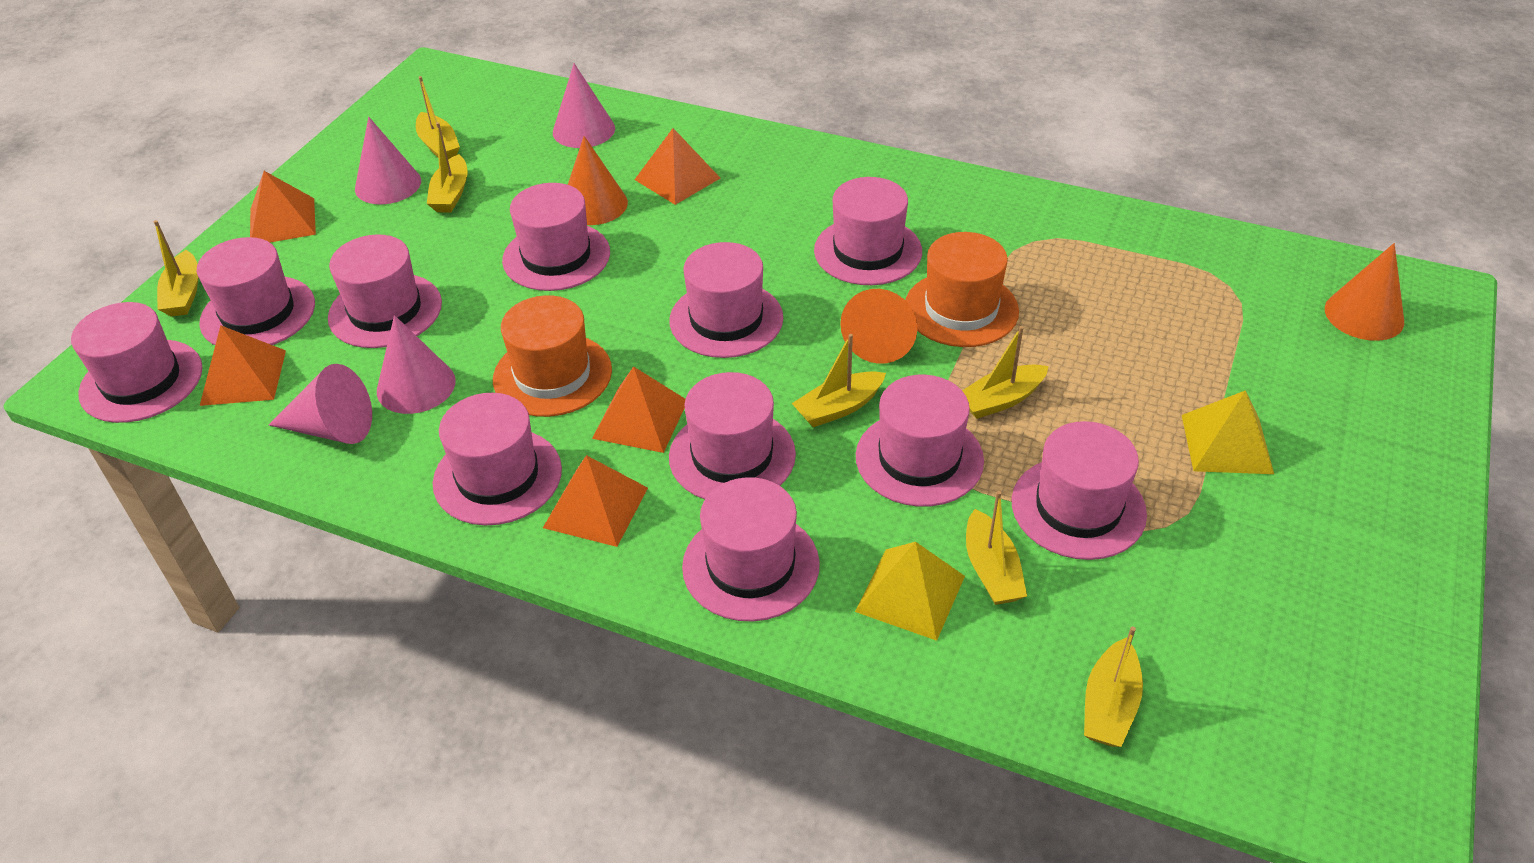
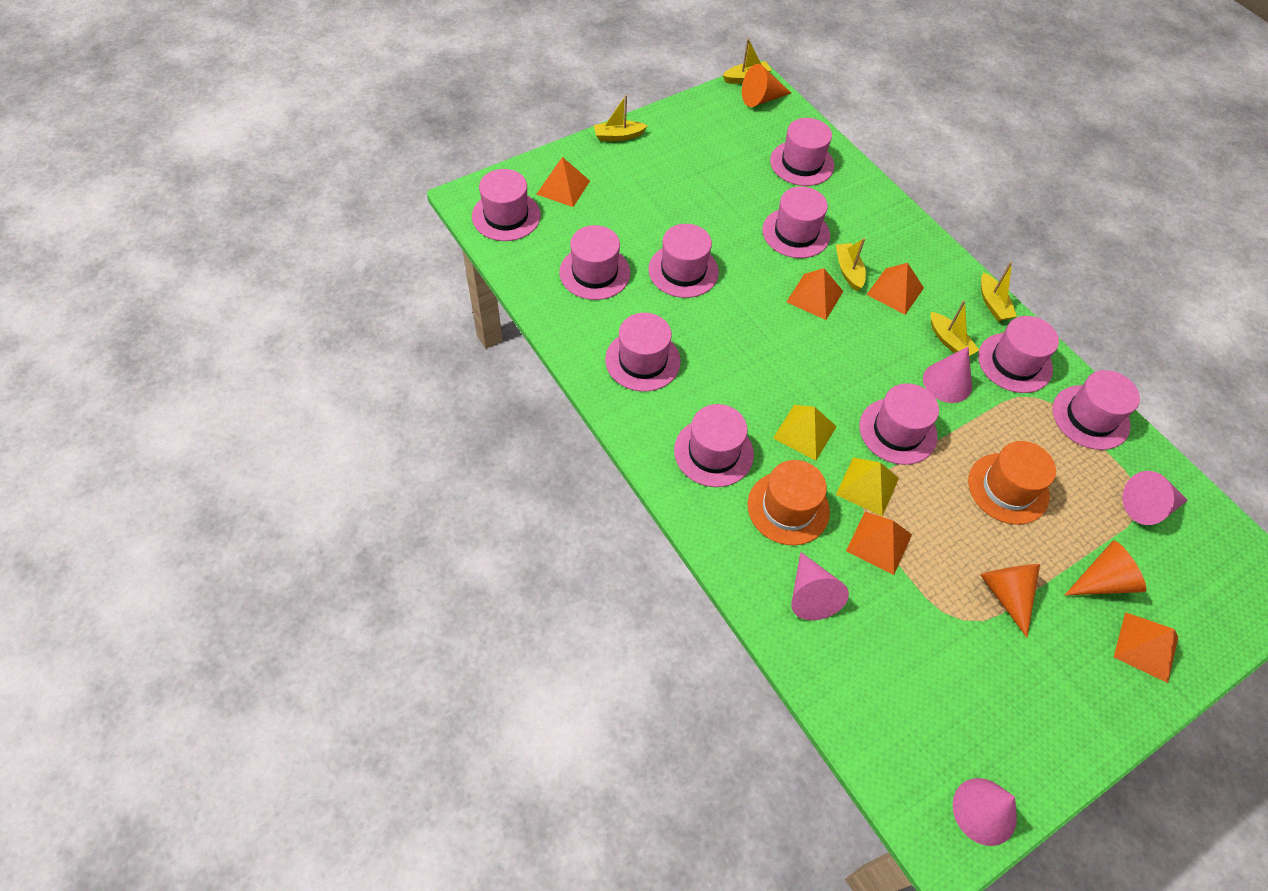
pink hat: [71,302,203,423] [197,237,315,345] [328,235,442,348] [433,393,562,525] [502,183,610,291] [669,242,783,358] [669,372,796,499] [682,477,820,622] [814,177,922,285] [856,375,984,507] [1012,421,1147,560] = 11 -> [472,169,541,241] [559,225,630,300] [605,313,681,392] [648,224,719,298] [674,404,754,487] [762,186,830,258] [770,118,834,186] [859,383,939,465] [978,316,1059,393] [1053,370,1140,450] = 10
yellow boat: [154,220,199,316] [416,76,460,159] [427,122,468,213] [792,334,886,427] [962,326,1049,419] [966,491,1027,605] [1084,627,1143,747] = 7 -> [594,95,648,141] [723,38,772,84] [836,238,866,291] [931,301,979,356] [981,262,1017,321] = 5

